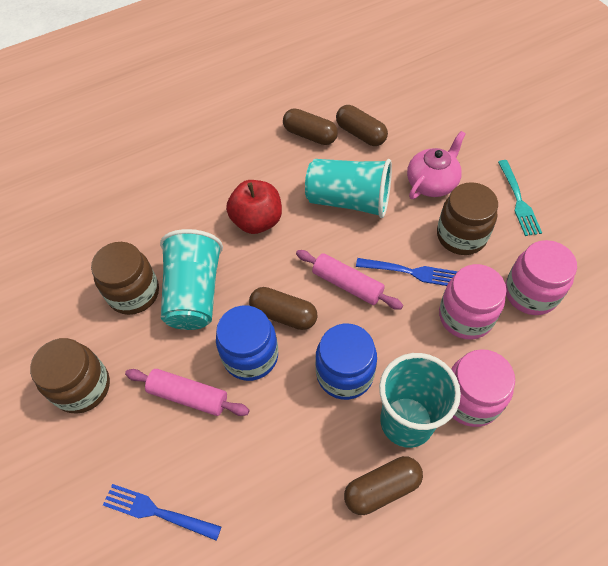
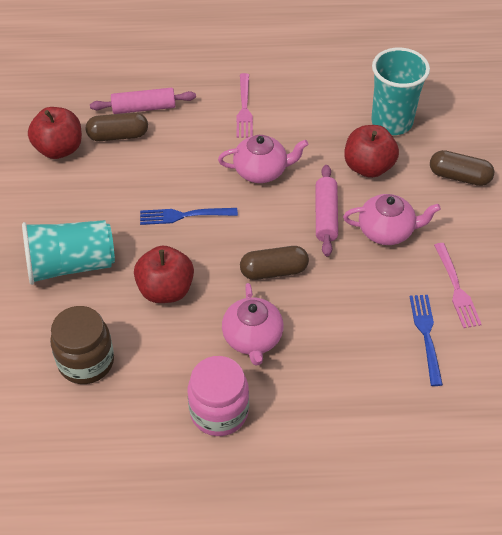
blue jar: [216,305,278,381] [315,323,377,400] = 2 -> none = 0
brown capsule: [249,287,317,330] [283,108,338,145] [336,105,388,146] [344,456,423,515] = 4 -> [86,112,148,141] [240,246,309,280] [430,150,495,186] = 3
brown jar: [30,338,110,414] [91,242,159,315] [437,182,498,255] = 3 -> [50,306,114,384] = 1
pink fork: none = 0 -> [237,73,253,138] [434,243,482,328] = 2
pink jar: [439,264,507,340] [451,349,515,427] [505,240,577,315] = 3 -> [188,356,249,436] = 1
pink teapot: [407,131,466,199] = 1 -> [218,135,309,183] [222,283,284,366] [343,194,441,245] = 3
red apple: [226,180,282,234] = 1 -> [28,107,82,159] [134,245,194,303] [344,125,399,178] = 3
turquoise cup: [160,229,223,330] [305,159,392,218] [379,353,461,448] = 3 -> [22,220,115,285] [371,48,430,135] = 2
turquoise fork: [498,160,542,236] = 1 -> none = 0

